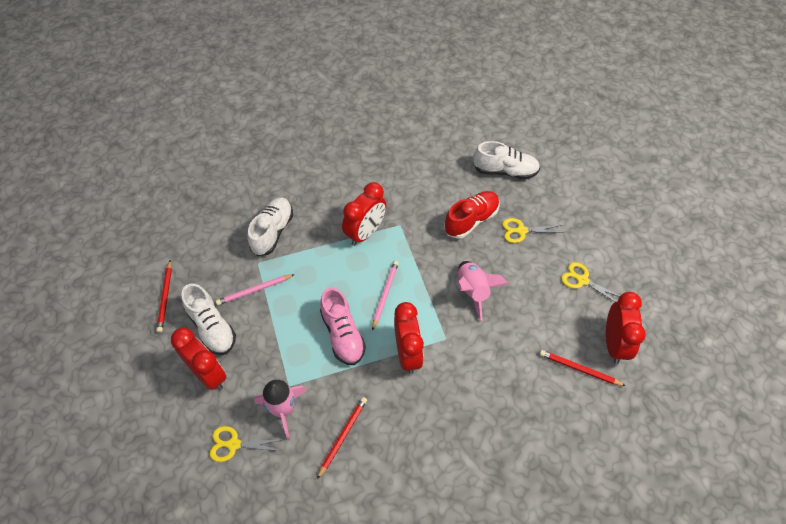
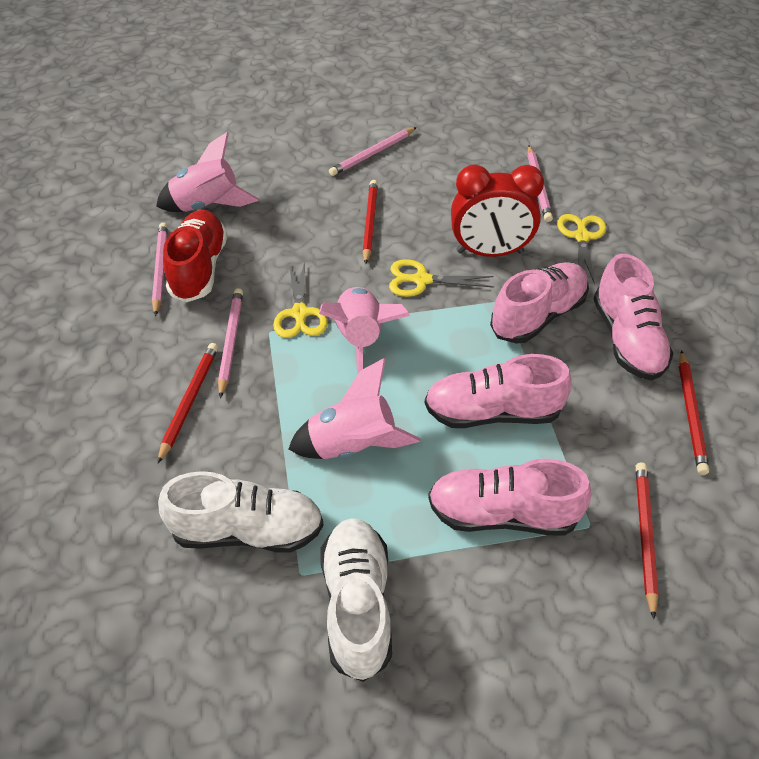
pink pencil: [216,274,295,305] [372,261,399,331] = 2 -> [152,222,168,316] [218,288,243,398] [329,127,417,176] [527,146,553,222] = 4
pink rocket: [255,380,307,439] [458,261,509,321] = 2 -> [156,132,259,212] [288,358,421,459] [319,287,410,373] = 3
pink shoe: [320,288,366,365] = 1 -> [424,354,571,428] [428,459,592,536] [490,262,589,344] [594,254,674,381] = 4
red clock: [171,328,227,390] [342,182,387,246] [394,302,424,374] [606,292,646,364] = 4 -> [451,165,544,257] = 1
red pencil: [156,260,172,333] [317,397,367,479] [540,350,626,386] = 3 -> [157,343,218,464] [362,180,378,264] [636,463,659,619] [679,350,709,475] = 4
white shoe: [181,284,236,355] [247,197,293,256] [473,141,540,179] = 3 -> [158,471,324,553] [320,518,392,682] = 2

